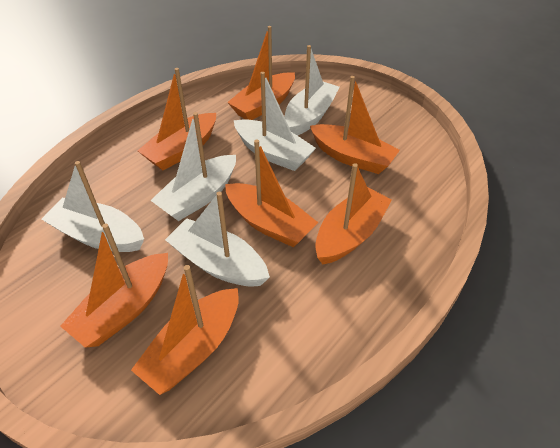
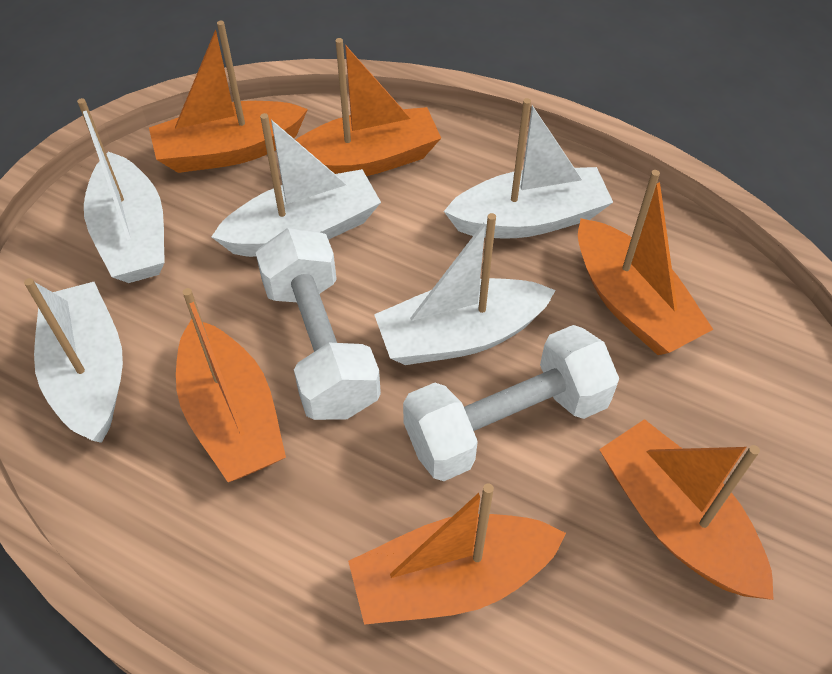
orange boat: [60,224,168,348] [131,265,239,395] [137,68,216,170] [225,139,318,247] [227,26,295,120] [310,76,400,174] [315,163,392,264] = 7 -> [149,21,308,173] [176,288,286,482] [296,38,441,176] [348,483,566,625] [578,170,714,355] [599,419,774,600] = 6
white dumbbell: none = 0 -> [256,228,381,420] [403,325,619,481] = 2

